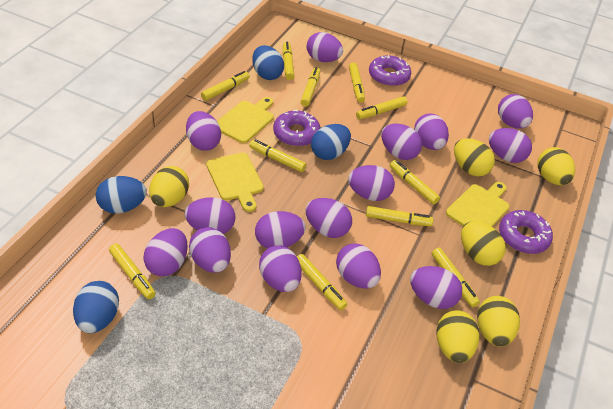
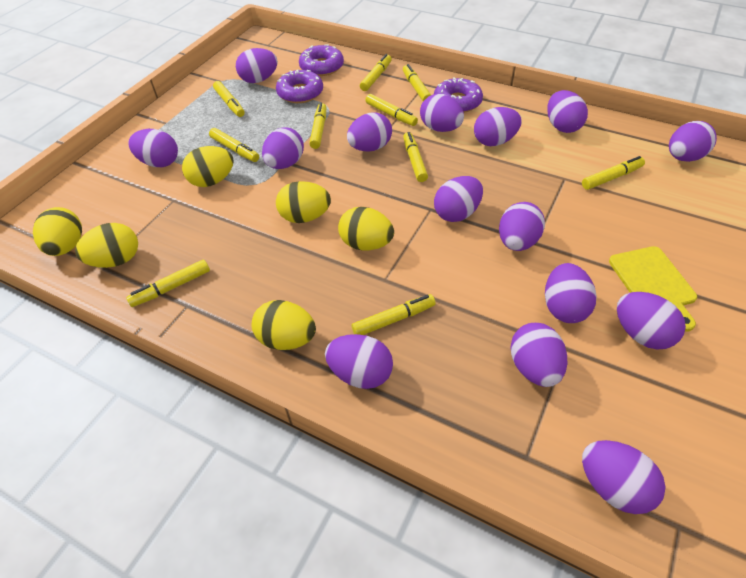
blue egg: [73,281,119,333] [96,176,147,214] [252,45,284,80] [311,124,351,160] = 4 -> none = 0
yellow cutting board: [206,152,264,212] [217,97,274,143] [446,182,509,226] = 3 -> [609,246,697,332] = 1
yellow marker: [109,244,156,300] [201,71,250,101] [249,139,306,172] [283,42,294,80] [297,254,348,310] [301,67,320,107] [349,62,365,103] [356,96,407,119] [366,206,433,226] [390,160,440,204] [432,248,480,307] = 11 -> [126,259,210,307] [209,128,259,162] [213,81,245,117] [309,103,327,149] [352,294,436,335] [360,54,392,91] [365,94,418,126] [403,64,431,101] [403,132,428,182] [582,156,645,190] = 10

